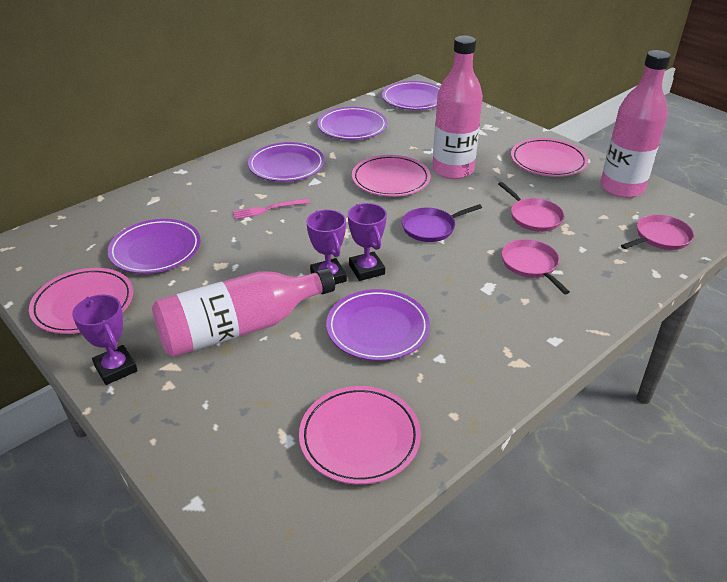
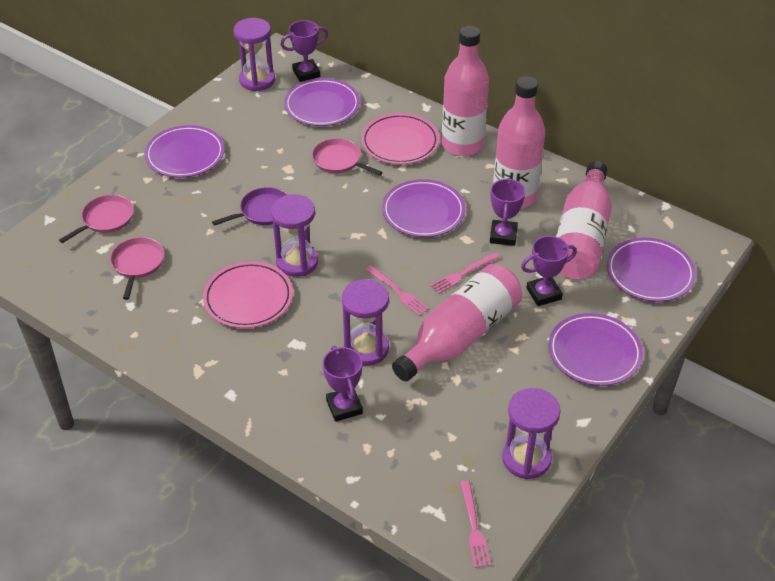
pink bottle: [152,268,335,357] [432,36,483,179] [600,50,671,198] = 3 -> [392,264,522,382] [442,26,489,156] [493,76,545,209] [556,161,612,279] = 4
pink fork: [233,199,310,220] = 1 -> [366,265,429,316] [430,252,500,294] [460,481,491,568] = 3
pink plate: [29,268,133,334] [299,386,421,485] [352,155,431,197] [511,138,588,177] = 4 -> [203,261,293,328] [361,113,440,164] = 2
purple hourglass: none = 0 -> [234,18,275,91] [271,194,318,277] [342,279,389,366] [502,388,561,479] = 4
purple trophy: [72,295,138,385] [306,210,347,284] [348,203,387,281] = 3 -> [281,20,328,82] [322,346,363,422] [490,178,525,246] [521,236,577,306] = 4

